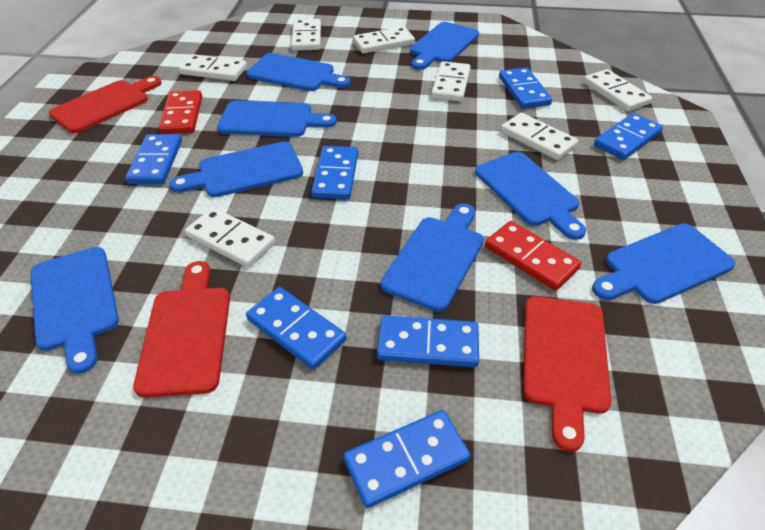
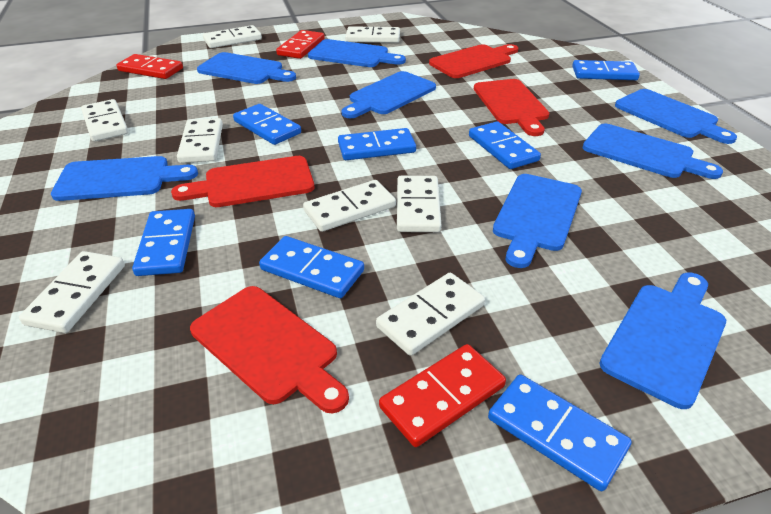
red cutting board: [49,76,161,133] [133,261,230,398] [523,296,611,452] = 3 -> [171,156,314,207] [190,286,349,413] [429,44,518,78] [474,79,549,136] = 4
red domino: [159,90,202,134] [485,221,581,290] = 2 -> [116,54,183,79] [276,30,325,59] [379,344,506,447] = 3
white domino: [179,54,247,81] [185,208,275,268] [291,19,321,51] [353,27,415,53] [431,61,471,102] [501,113,578,160] [583,69,652,112] = 7 -> [19,251,125,333] [81,99,128,141] [177,118,223,163] [203,25,262,48] [303,180,396,232] [345,26,400,43] [376,273,485,356] [397,176,441,232] = 8

